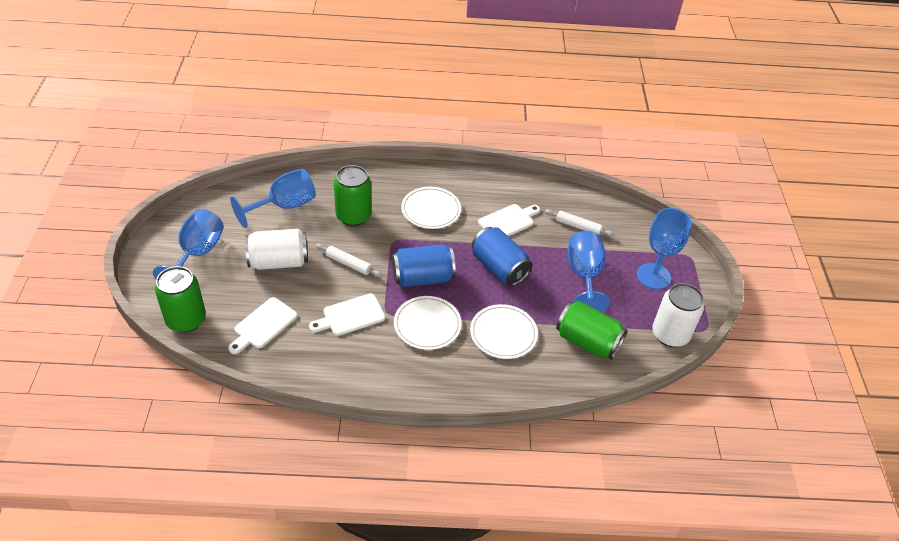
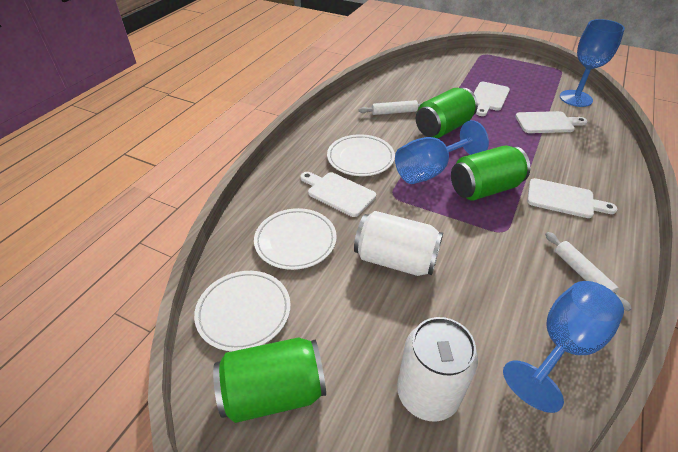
blue can: [392,244,456,287] [472,227,532,286] = 2 -> none = 0
blue goblet: [153,209,224,279] [230,169,316,228] [568,231,610,312] [637,208,692,289] = 4 -> [395,120,489,184] [503,281,624,413] [560,19,625,107] = 3
white cutting board: [228,297,297,354] [309,293,385,336] [478,204,540,236] = 3 -> [300,172,376,217] [474,82,510,116] [515,111,587,133] [527,178,617,218] = 4

